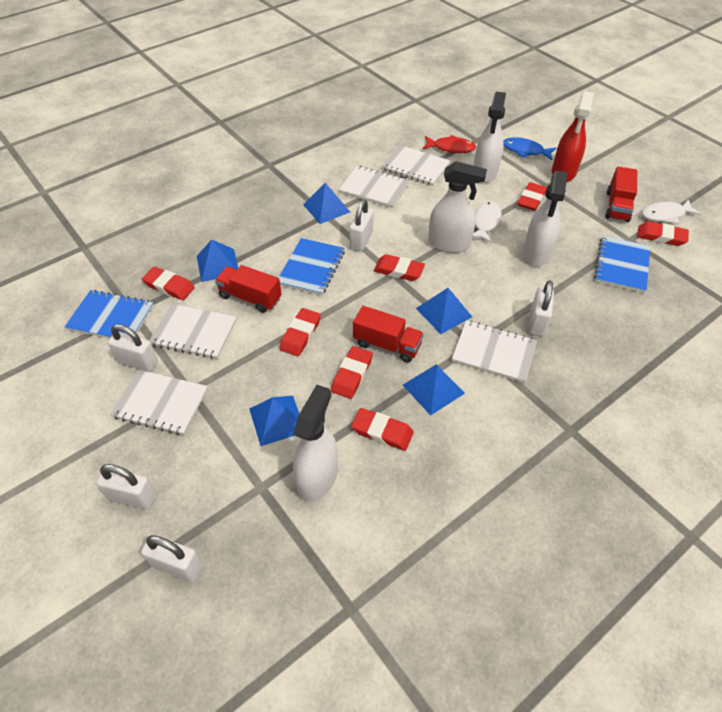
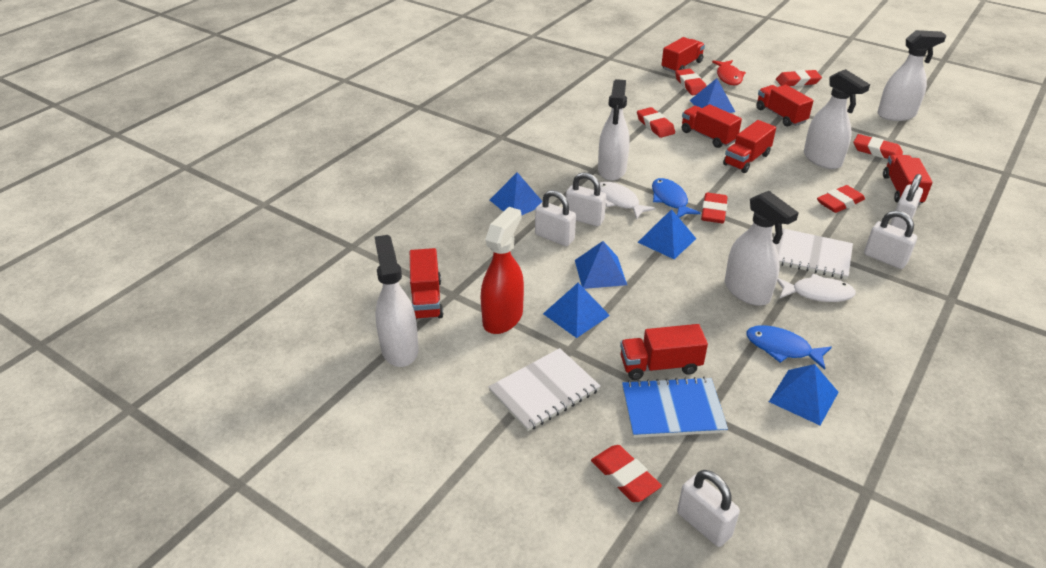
blue fish: [504,137,556,160] = 1 -> [652,178,701,218] [746,325,832,370] = 2
blue notebook: [64,290,154,339] [279,238,345,295] [594,236,651,293] = 3 -> [622,377,728,438] = 1
blue pyramid: [197,239,238,282] [249,396,299,446] [303,183,350,224] [403,364,465,415] [416,288,472,334] = 5 -> [490,172,543,216] [543,283,610,338] [575,241,627,289] [638,209,697,259] [690,78,735,113] [769,364,838,425] = 6
red truck: [215,265,282,313] [353,306,424,363] [605,167,637,222] = 3 -> [410,248,443,320] [620,324,708,380] [662,37,705,73] [681,104,742,148] [723,120,776,173] [756,85,814,127] [883,155,933,205] = 7
white notebook: [110,370,208,435] [149,304,237,359] [339,166,410,208] [381,145,450,186] [452,320,537,383] = 5 -> [489,348,601,431] [774,228,853,279] = 2
white spray bottle: [293,385,338,502] [428,161,487,253] [474,92,506,183] [523,171,567,266] = 4 -> [375,235,419,367] [598,79,630,181] [725,191,799,306] [804,69,870,169] [877,30,947,121] = 5

